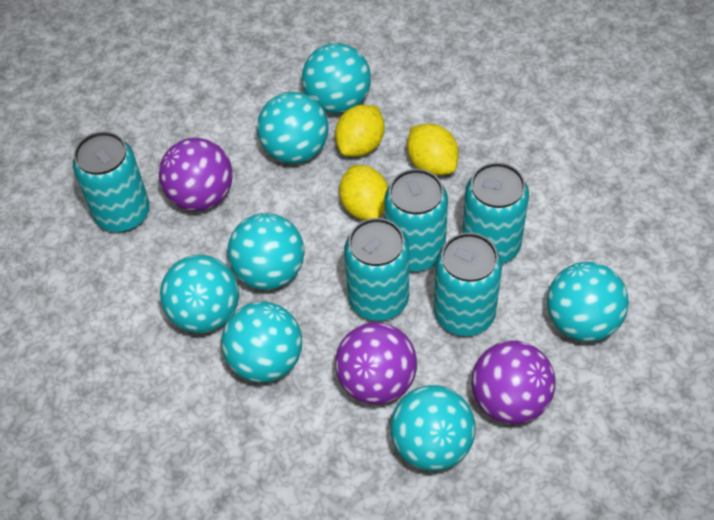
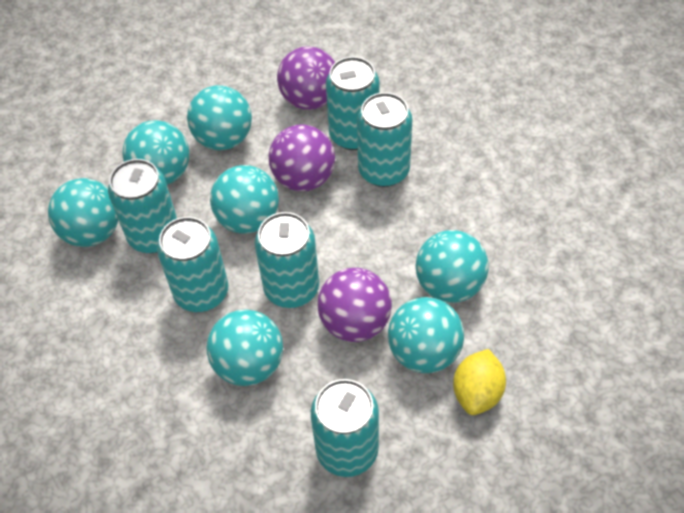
turquoise can: [73,131,150,232] [344,218,409,321] [384,169,448,271] [434,233,502,336] [462,162,529,264] = 5 -> [108,159,177,253] [157,217,228,312] [255,212,319,308] [311,379,379,477] [326,57,380,150] [357,92,412,187] = 6
yellow lemon: [335,105,385,157] [339,165,388,220] [407,124,459,175] = 3 -> [453,349,506,415] = 1

